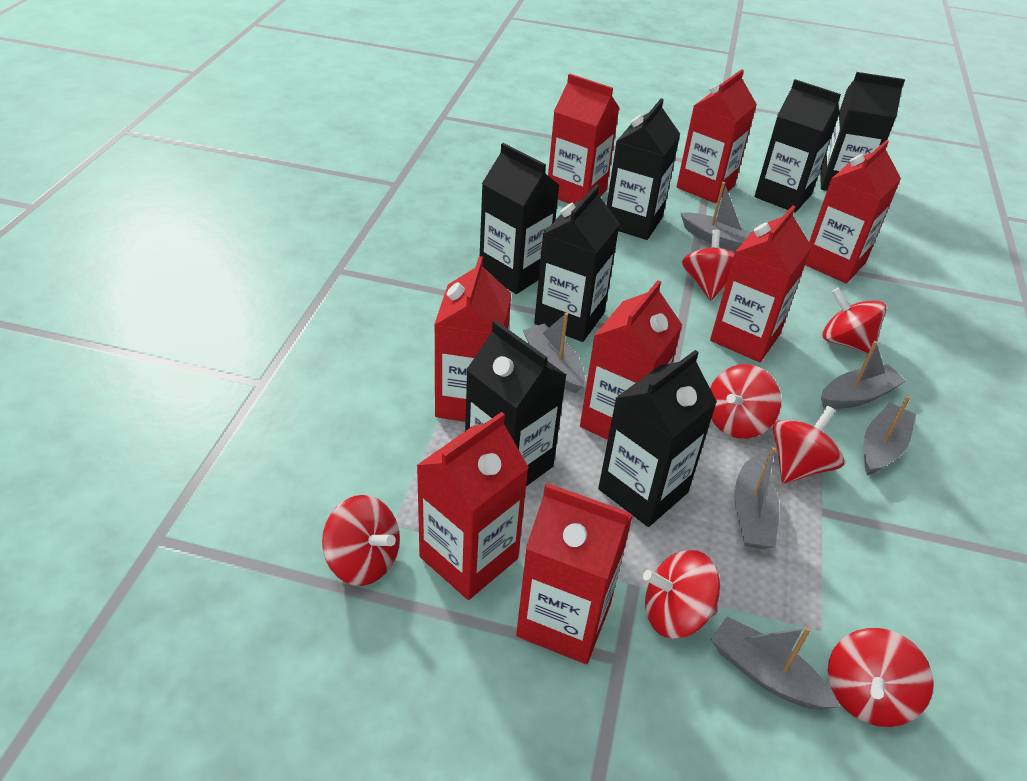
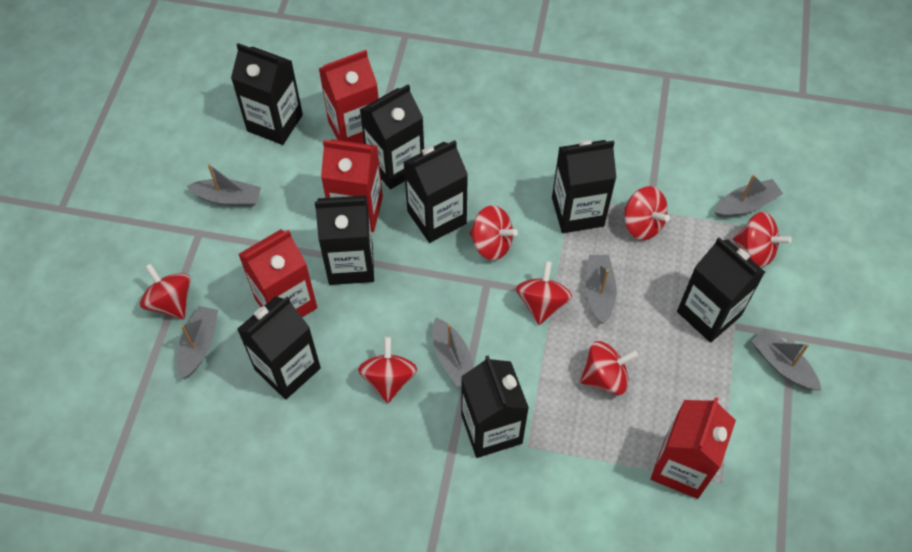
black carton: [465,320,566,486] [480,143,560,294] [534,184,620,342] [598,350,717,527] [607,98,680,240] [754,79,841,213] [820,72,905,191] = 7 -> [231,43,303,145] [237,296,321,399] [315,195,374,285] [360,84,424,190] [404,140,468,243] [461,355,529,458] [552,140,616,233] [677,237,765,343] = 8
red carton: [416,412,529,600] [434,256,511,422] [516,483,633,664] [548,74,619,204] [580,280,682,440] [676,69,757,203] [710,205,812,362] [805,140,901,284] = 8 -> [238,229,317,317] [319,50,379,144] [321,139,383,232] [651,397,736,499] = 4

